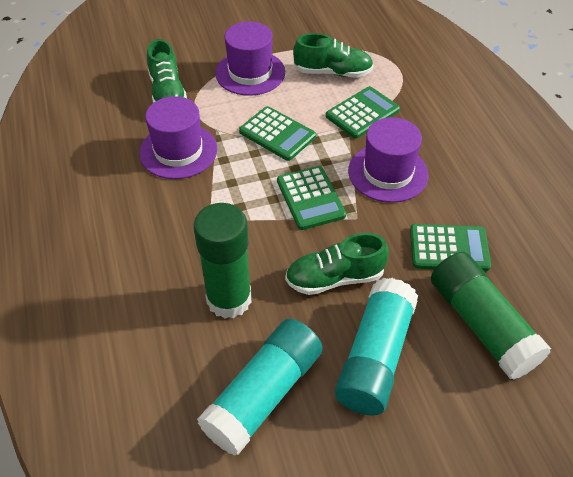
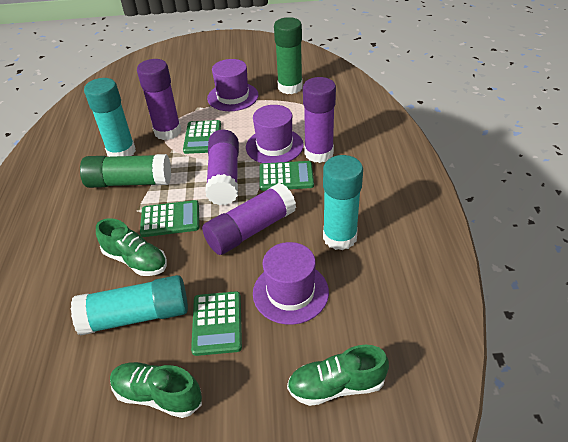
purple glue stick: none = 0 -> [137,59,181,140] [202,183,296,255] [205,129,239,205] [303,77,336,163] = 4
turquoise glue stick: [197,319,323,456] [335,278,418,416] = 2 -> [71,275,188,336] [84,78,136,157] [323,155,363,250] = 3

